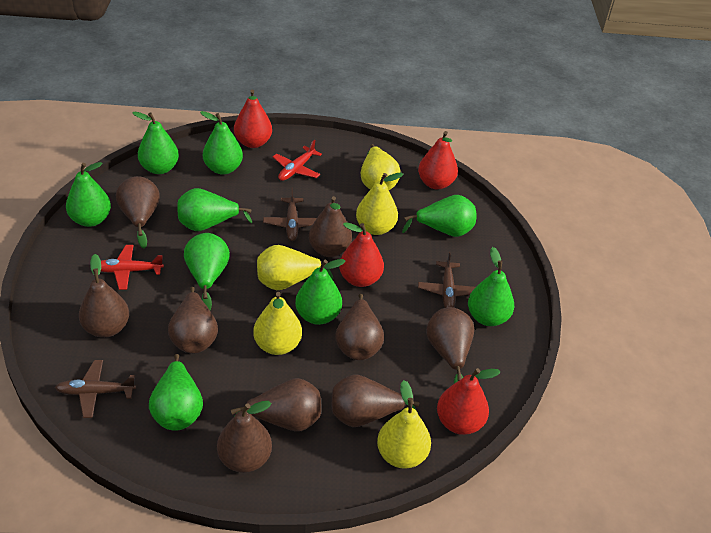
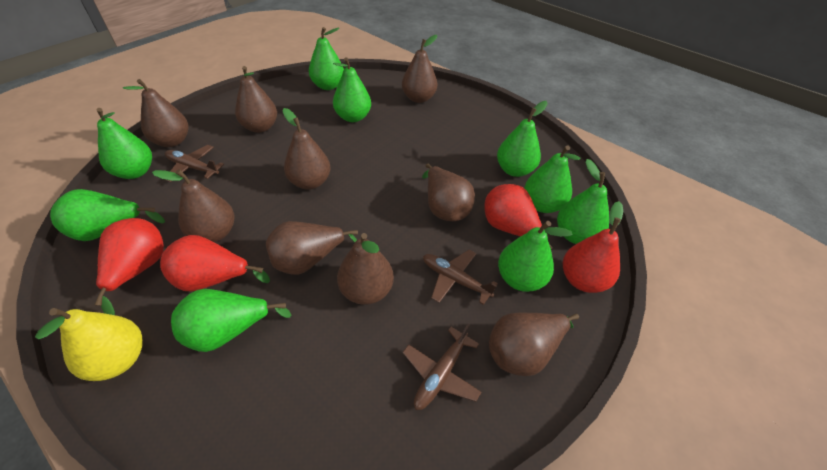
red plane: [101,245,164,290] [273,140,322,181] = 2 -> none = 0
yellow pear: [253,292,302,355] [257,245,333,290] [356,173,403,235] [361,144,401,190] [377,380,431,469] = 5 -> [35,308,143,381] = 1

